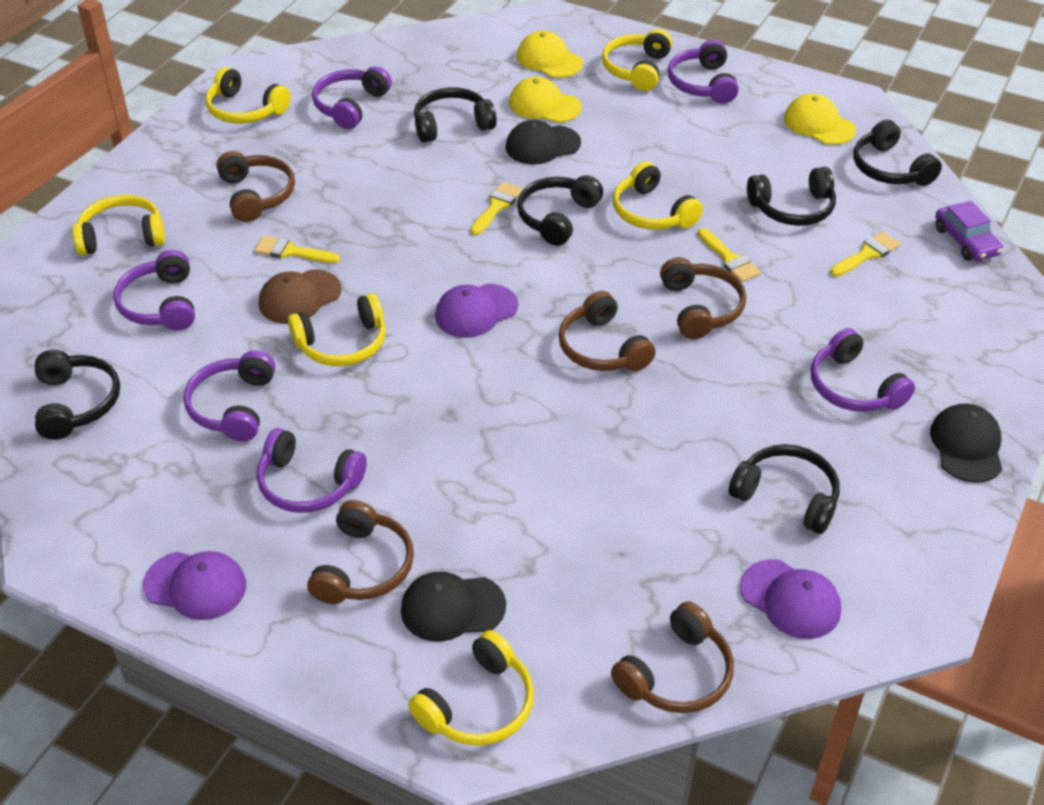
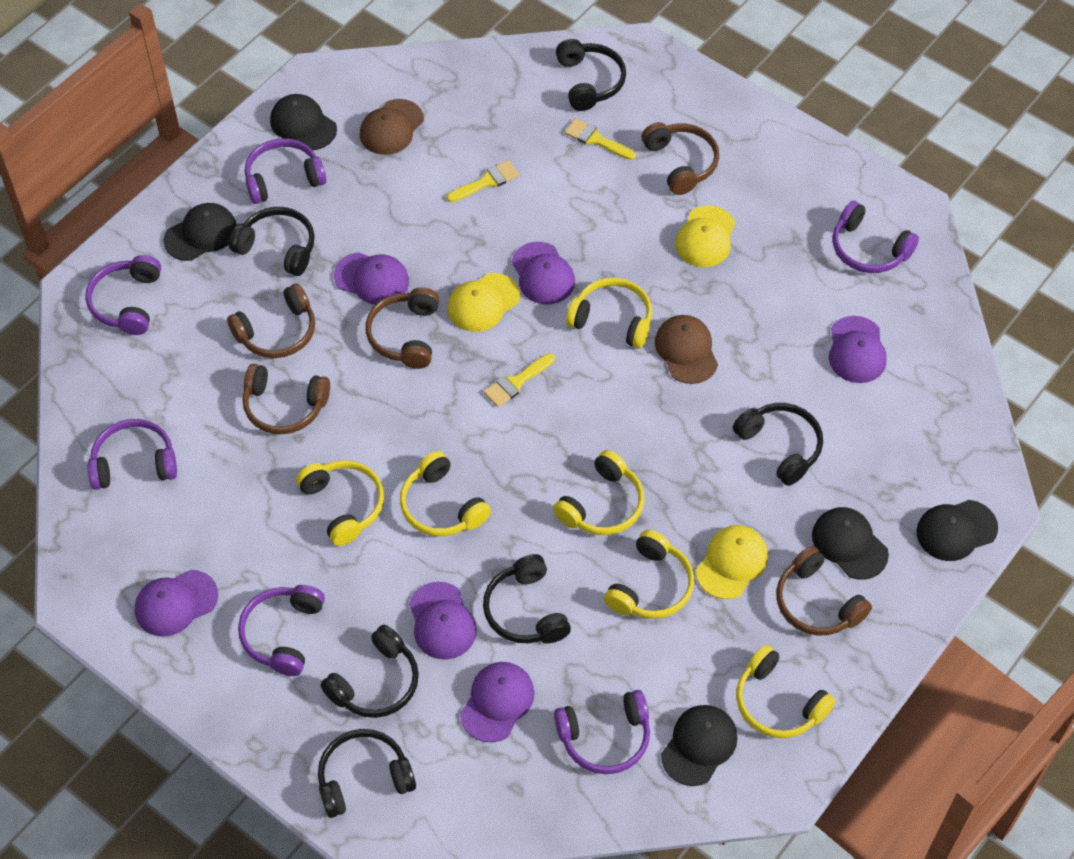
black cap: [401,571,506,642] [506,120,581,165] [930,404,1002,483] = 3 -> [163,203,237,261] [270,94,337,150] [661,705,738,786] [812,507,889,580] [916,500,998,561] = 5
brown cap: [259,270,342,324] = 1 -> [360,99,424,155] [655,315,718,384] = 2
purple cap: [143,551,246,620] [435,284,518,338] [740,559,841,639] = 3 -> [135,570,218,637] [334,252,409,305] [409,582,477,660] [460,662,534,743] [512,242,575,304] [829,316,887,383] = 6
purple car: [935,201,1003,261] = 1 -> none = 0
yellow brush: [254,235,340,263] [471,182,523,235] [698,228,761,282] [830,232,901,277] = 4 -> [447,160,519,202] [483,353,555,407] [564,118,636,160] = 3

